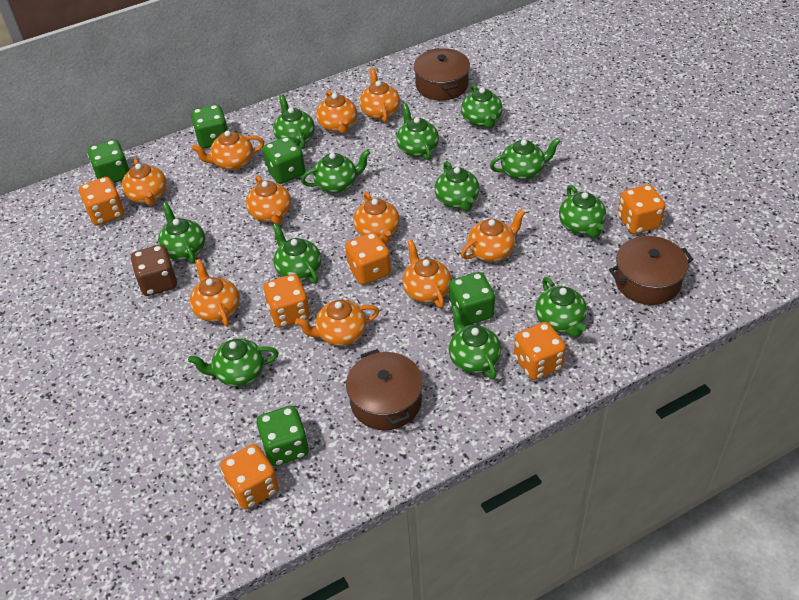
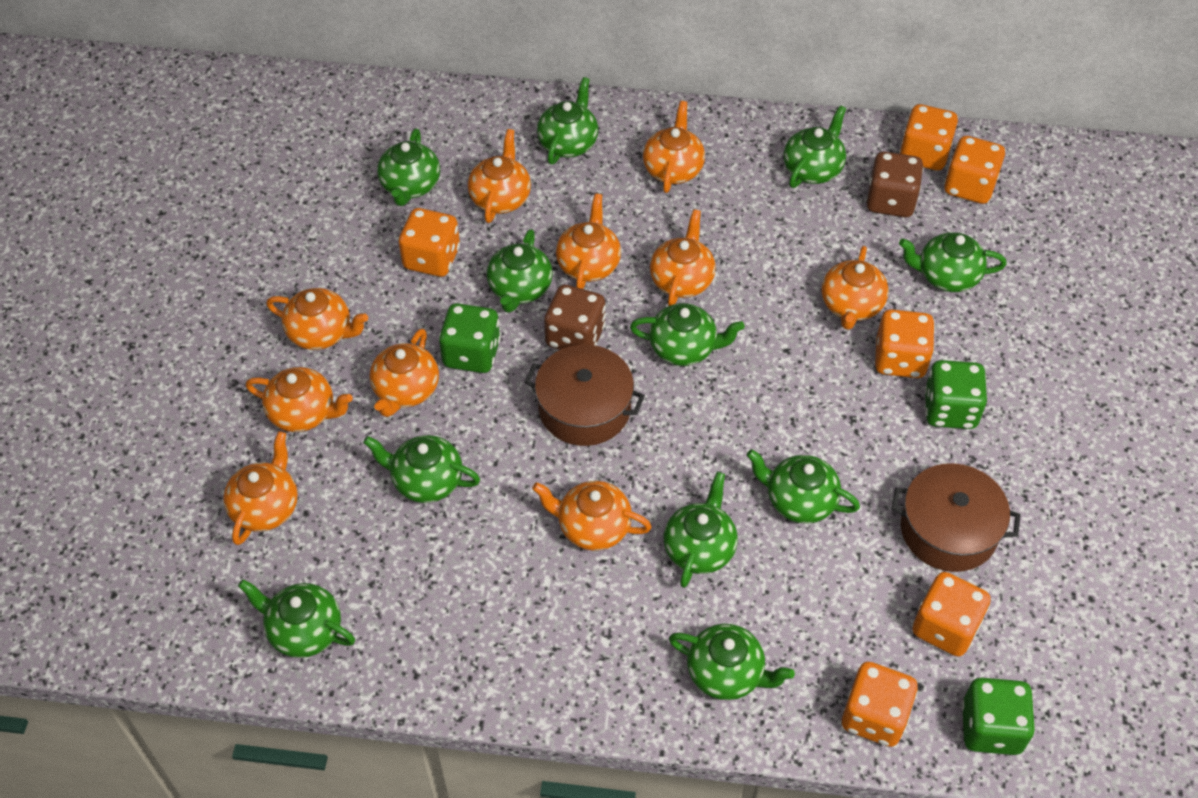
brown dice: [131,244,177,296] = 1 -> [544,285,606,350] [867,151,924,217] = 2
brown pot: [346,349,423,430] [414,48,470,101] [609,236,693,305] = 3 -> [525,345,645,446] [892,463,1021,572] = 2
green dice: [87,139,129,183] [191,104,228,149] [257,406,309,466] [262,136,305,184] [449,272,495,326] = 5 -> [439,303,501,373] [924,360,987,429] [961,678,1035,755] = 3
green teapot: [158,202,205,264] [188,338,279,387] [272,223,321,284] [273,94,315,149] [301,150,370,193] [397,104,439,160] [435,161,480,211] [449,305,501,379] [461,84,503,129] [490,138,561,180] [535,277,587,338] [559,185,606,238] = 12 -> [238,579,355,658] [363,435,480,503] [377,129,440,206] [487,229,553,313] [537,77,598,164] [630,303,745,366] [664,472,738,588] [669,624,795,700] [746,449,860,524] [784,105,846,188] [899,232,1007,292] = 11

